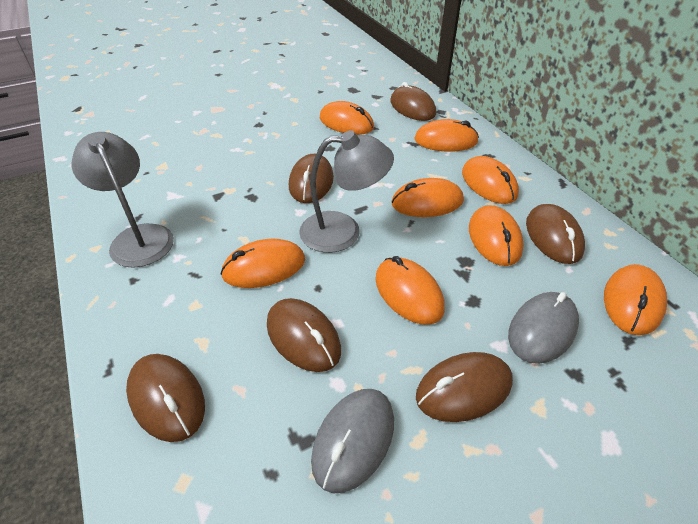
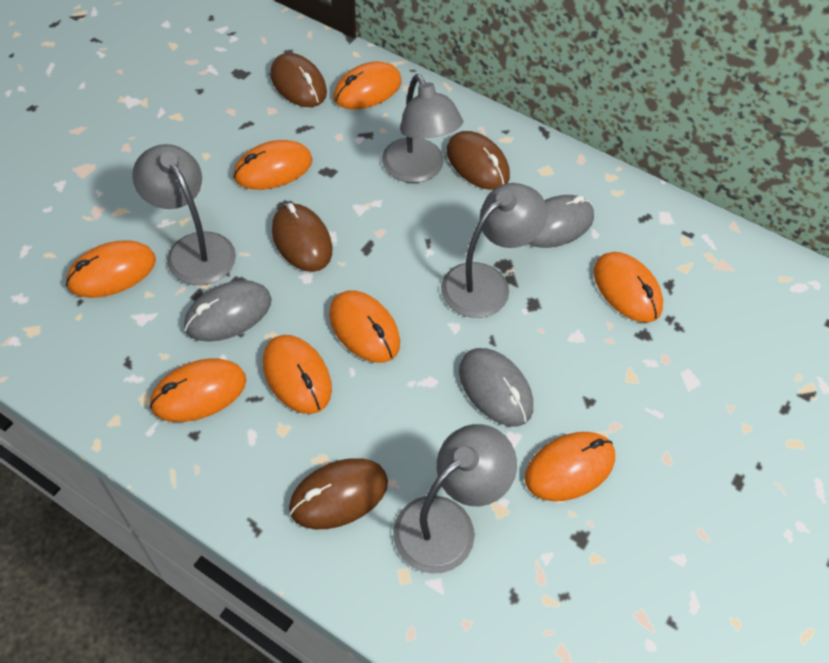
brown mouse: [126,354,205,442] [267,298,341,372] [289,154,334,203] [390,82,436,121] [416,352,513,422] [526,204,585,264] = 6 -> [270,53,327,107] [272,203,332,272] [289,458,388,529] [447,131,510,190] = 4
grey lamp: [72,132,174,268] [299,130,394,253] = 2 -> [132,144,236,285] [382,74,463,183] [393,424,517,574] [441,183,547,318] = 4
grey mouse: [311,389,394,493] [508,292,579,364] = 2 -> [184,280,272,342] [459,348,533,426] [528,195,594,248] = 3

